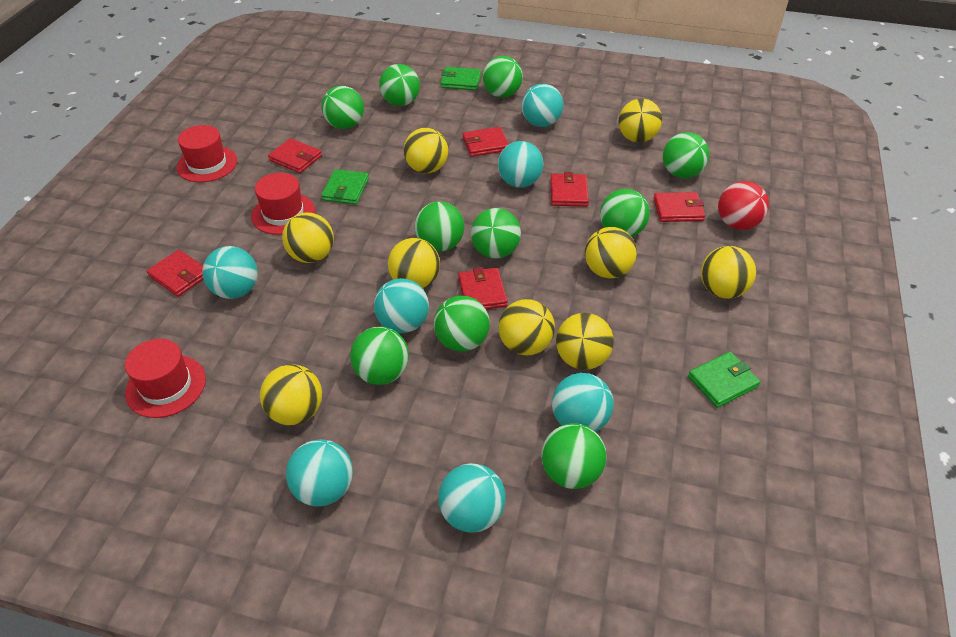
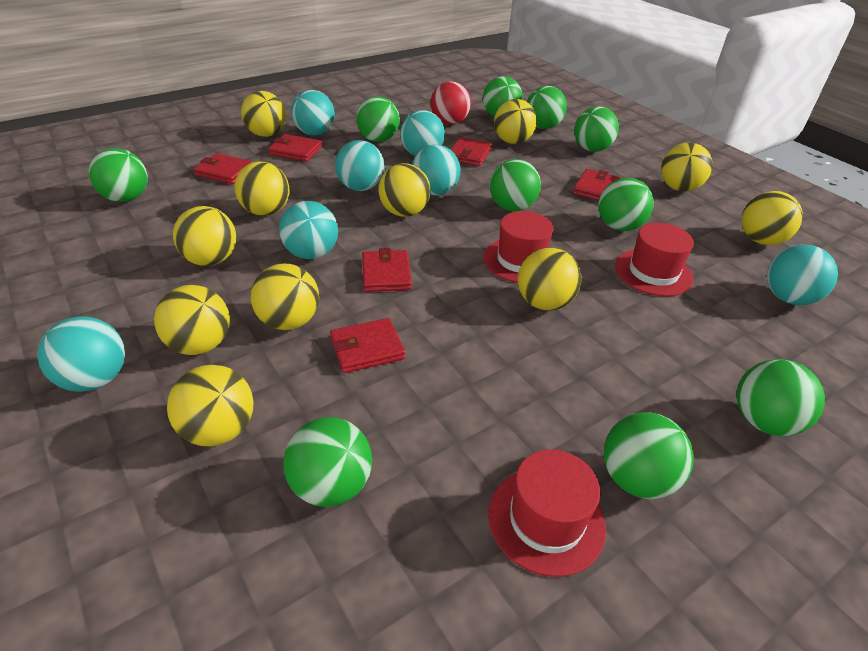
green wallet: [321,169,369,205] [440,67,481,91] [688,352,760,408] = 3 -> none = 0
yellow ball: [260,364,322,425] [282,212,334,263] [388,238,440,288] [404,128,448,173] [499,299,555,355] [556,313,614,370] [585,227,637,278] [619,98,662,142] [701,246,756,299] = 9 -> [154,285,230,355] [167,365,253,446] [173,206,236,266] [235,161,289,216] [241,91,286,137] [251,264,319,330] [379,163,431,217] [494,99,537,144] [518,248,581,310] [661,143,713,192] [741,191,803,245] = 11

